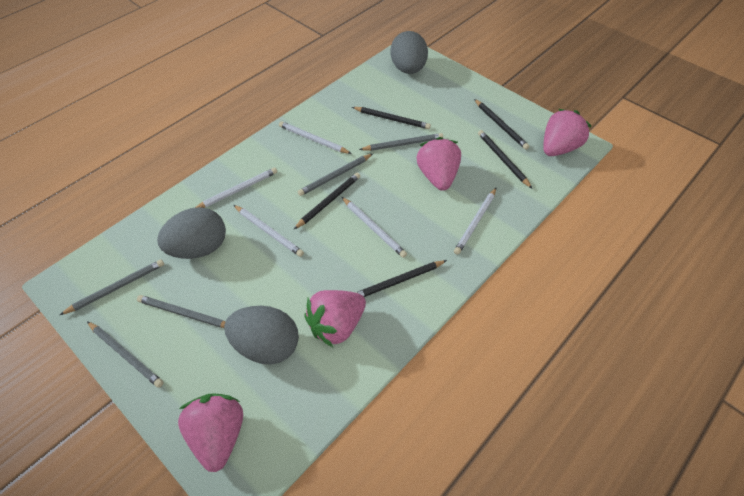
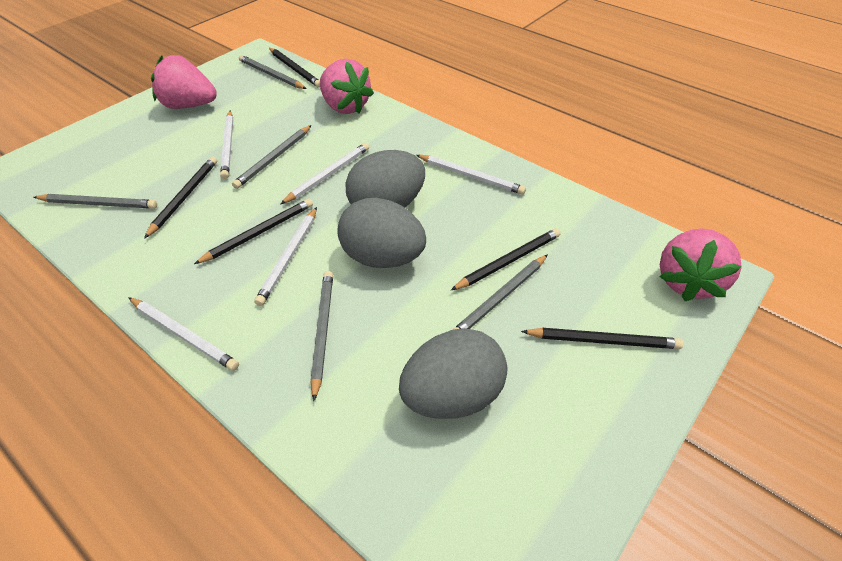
pink strawberry: [178,393,243,472] [304,290,366,347] [416,137,461,191] [543,109,591,156] = 4 -> [151,55,217,109] [320,59,374,114] [659,228,742,301] = 3

